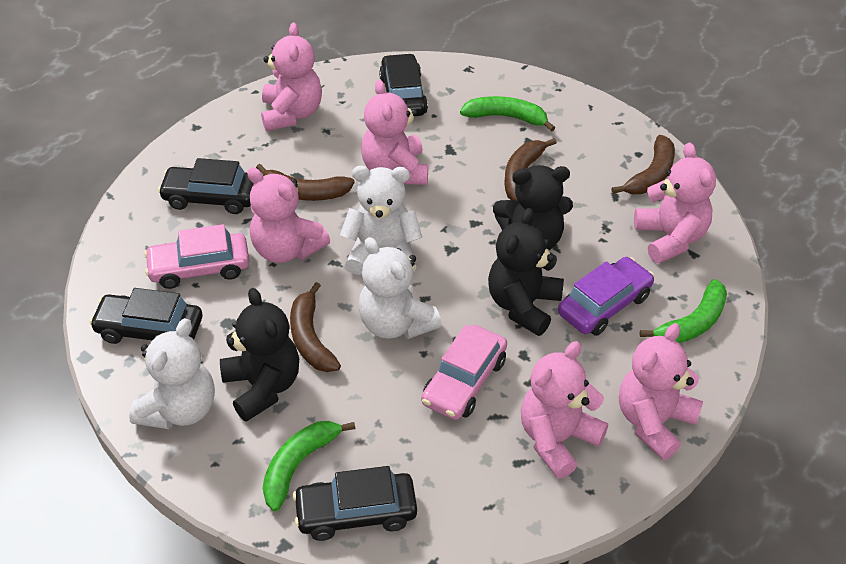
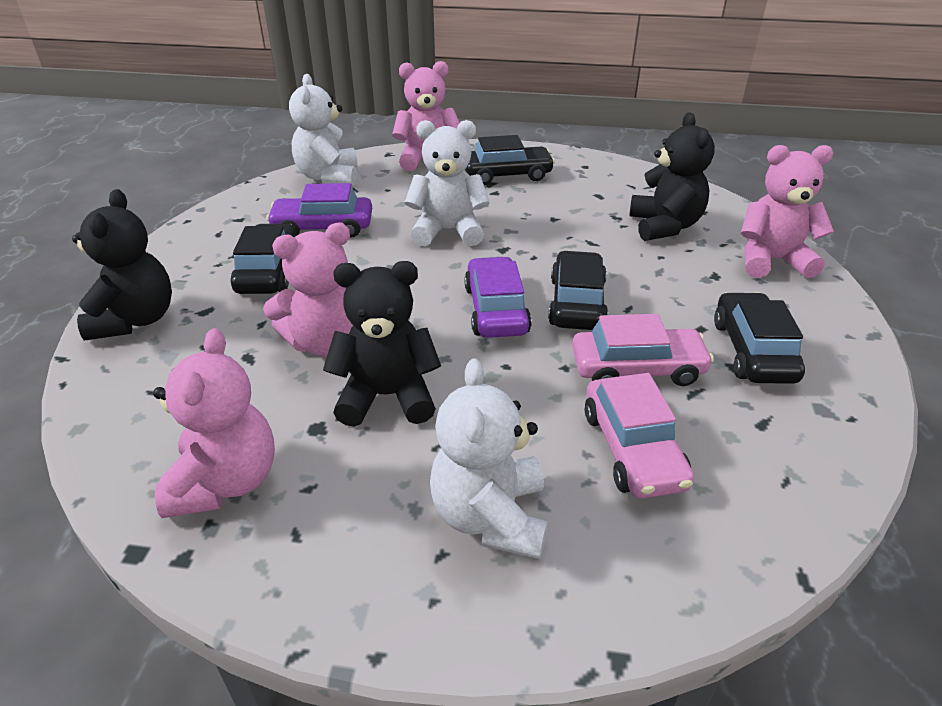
brown banana: [256,164,355,201] [290,282,341,372] [504,138,557,201] [611,135,675,194] = 4 -> none = 0
green banana: [263,421,356,511] [460,96,555,132] [640,279,727,343] = 3 -> none = 0
pink teddy bear: [247,167,330,263] [261,23,322,131] [361,80,428,185] [521,341,608,479] [619,323,703,460] [634,143,716,264] = 6 -> [153,328,275,518] [263,222,353,357] [392,61,460,171] [741,145,834,278] = 4
purple car: [558,257,654,336] = 1 -> [266,183,372,238] [464,256,532,338] = 2

